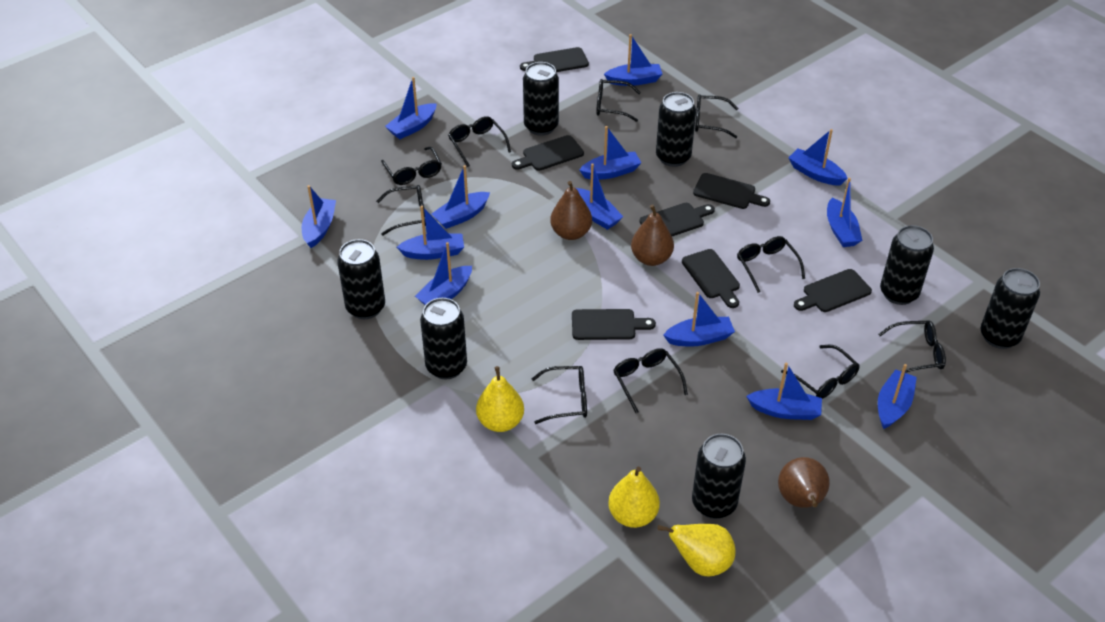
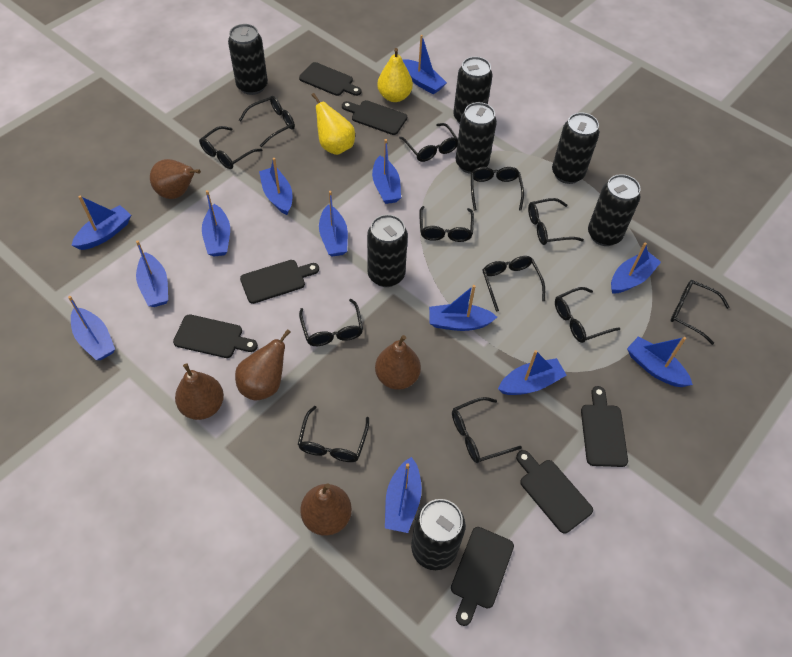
black glasses: [376,185,426,236] [381,147,442,185] [448,116,511,167] [531,366,587,424] [596,79,641,122] [613,348,688,413] [695,94,738,138] [737,236,805,293] [781,345,860,399] [878,320,946,373] = 10 -> [199,126,262,169] [239,96,295,147] [298,406,369,462] [299,299,363,346] [399,123,458,162] [419,206,474,242] [452,397,522,463] [471,167,524,211] [483,256,545,312] [528,198,584,245] [555,287,620,343] [670,280,730,345] = 12
brown pear: [550,181,592,240] [631,204,674,266] [778,457,830,508] = 3 -> [150,159,201,199] [175,363,224,420] [235,329,291,400] [300,483,352,536] [375,335,421,390] = 5
yellow pear: [476,366,524,432] [608,467,660,528] [658,524,736,576] = 3 -> [311,93,355,155] [377,48,413,102] = 2

